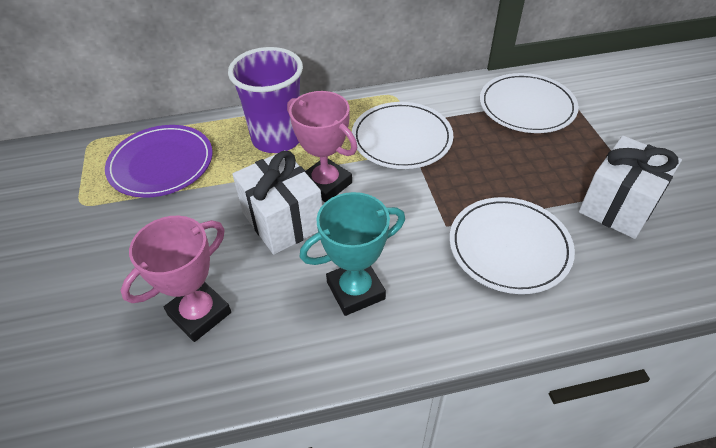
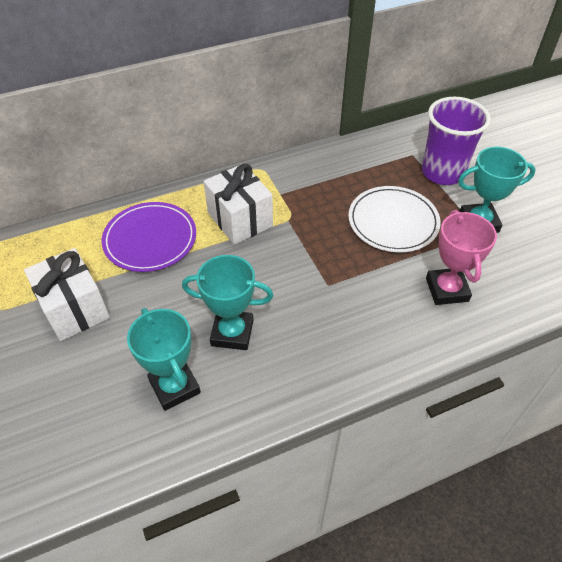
pink trophy: [121,216,231,342] [287,91,357,202] = 2 -> [426,210,497,305] = 1
turquoise trophy: [300,192,405,316] = 1 -> [127,308,201,411] [182,255,273,350] [458,147,536,233] = 3
white plate: [352,102,453,169] [449,197,575,294] [480,73,579,133] = 3 -> [348,186,441,253] = 1

